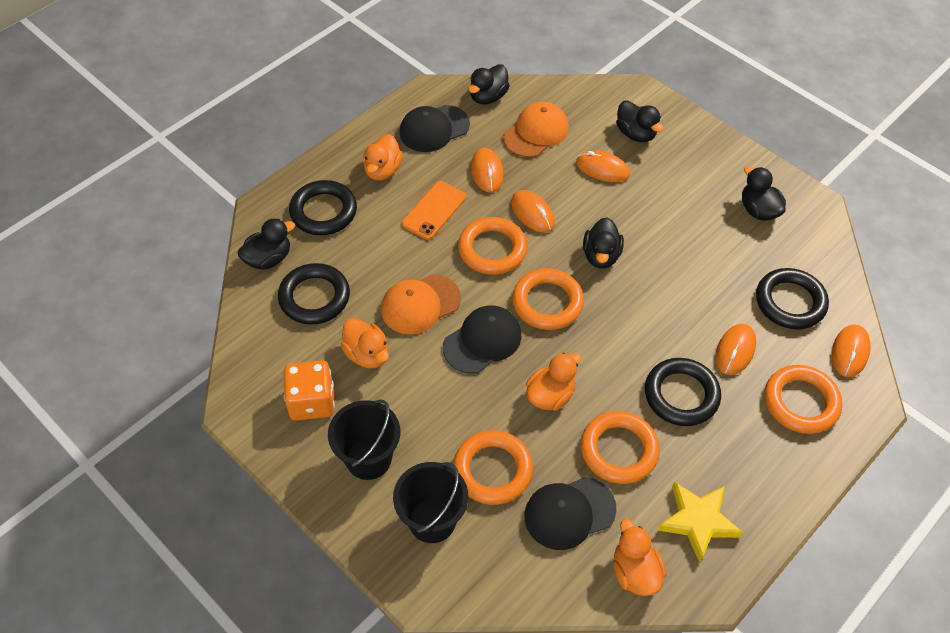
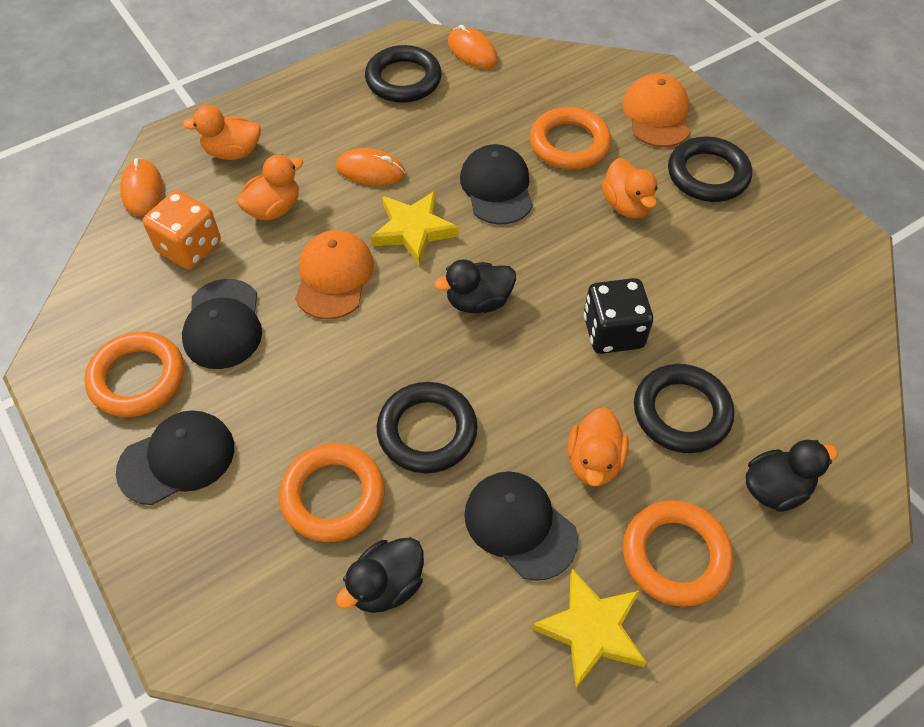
black bucket: [328,399,400,480] [393,462,468,543] = 2 -> none = 0
black cap: [399,105,470,152] [443,305,522,374] [525,477,617,550] = 3 -> [116,410,234,505] [182,279,262,369] [460,144,533,224] [464,471,578,581] = 4
black dice: none = 0 -> [584,278,653,354] = 1
black duck: [237,218,295,270] [468,64,510,105] [583,217,624,268] [616,100,663,142] [742,166,786,221] = 5 -> [336,538,424,613] [434,259,516,313] [746,440,838,512] = 3
orange mouse: [471,148,504,193] [511,190,554,233] [576,150,630,182] [716,324,756,375] [832,324,871,377] = 5 -> [120,158,163,216] [336,148,405,186] [448,25,498,69] = 3
orange phone: [402,181,466,240] = 1 -> none = 0
orange ring: [453,430,533,505] [458,217,527,275] [512,268,584,330] [581,411,660,484] [765,365,842,434] = 5 -> [84,331,184,417] [279,443,385,542] [530,107,611,170] [623,500,733,607] = 4
yellow star: [657,482,744,562] = 1 -> [371,191,459,266] [532,569,647,688] = 2

